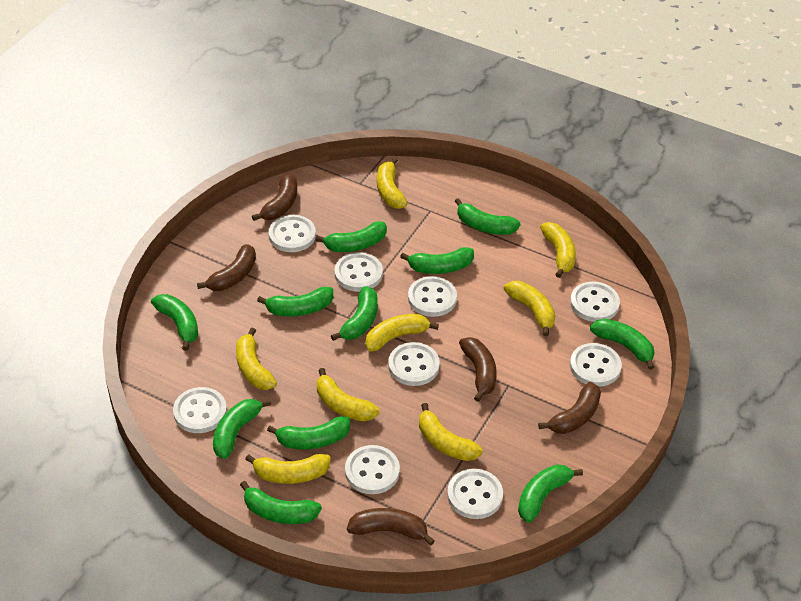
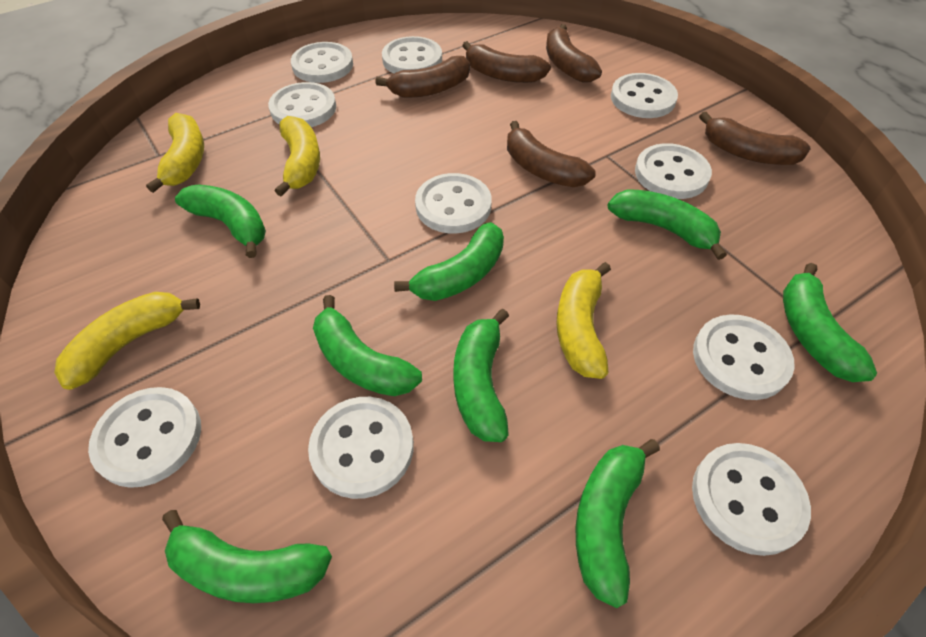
green banana: [151,294,198,351] [213,399,271,459] [240,481,322,524] [257,287,333,317] [267,416,350,449] [316,221,387,252] [331,286,378,341] [400,247,474,274] [455,198,521,235] [518,464,583,523] [590,319,655,370] = 11 -> [162,510,332,603] [175,185,266,258] [313,295,422,396] [394,222,504,301] [453,309,509,442] [576,439,660,608] [607,189,727,260] [783,263,877,382] = 8
white button: [173,387,227,433] [269,215,316,252] [334,252,383,292] [345,445,400,494] [388,342,440,386] [408,276,457,317] [447,469,503,519] [570,282,620,322] [570,343,622,387] = 9 -> [88,387,201,488] [268,82,336,127] [291,42,353,83] [308,397,414,499] [382,36,442,74] [415,173,492,234] [611,73,678,118] [635,143,712,199] [692,443,811,556] [693,314,795,400] = 10
yellow banana: [236,328,277,390] [245,454,331,484] [317,368,380,422] [365,314,439,352] [377,157,407,209] [419,403,482,461] [504,281,556,336] [540,222,576,278] = 8 -> [54,292,200,390] [146,113,204,193] [275,116,320,197] [556,262,611,379] = 4

